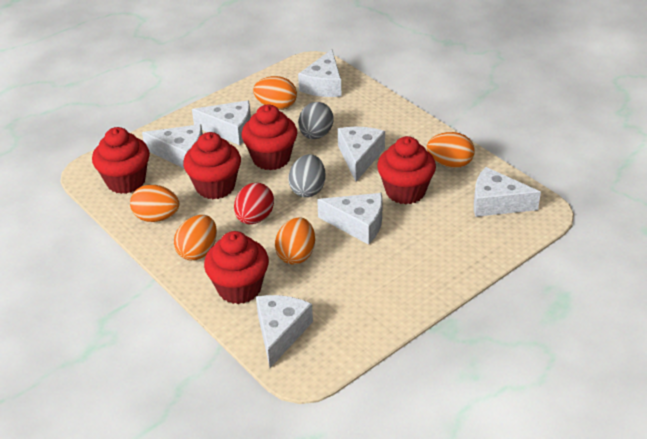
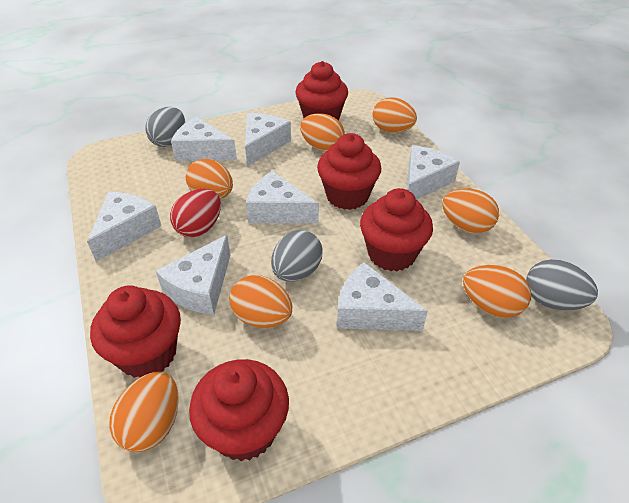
grey egg: [289,154,325,197] [298,102,334,139] = 2 -> [145,107,185,147] [271,230,323,282] [526,259,598,310] = 3
orange egg: [130,185,179,222] [174,215,217,260] [253,76,297,110] [275,217,315,265] [427,132,475,168] = 5 -> [109,372,179,452] [186,159,233,199] [229,275,292,328] [300,113,345,152] [373,97,417,133] [442,188,499,234] [463,265,531,318] = 7

